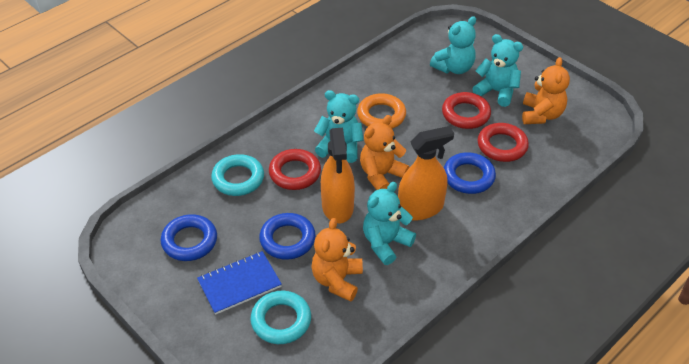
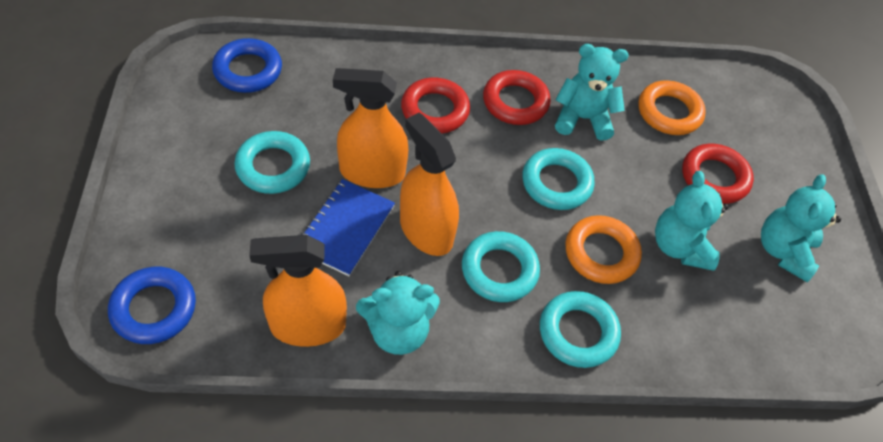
blue ring: [161,214,217,261] [259,213,316,260] [444,152,496,194] = 3 -> [108,267,196,344] [212,38,282,93] = 2
orange ring: [357,93,406,129] = 1 -> [565,215,642,284] [638,80,706,135] = 2
orange spray bottle: [321,128,355,223] [398,126,454,220] = 2 -> [249,235,347,347] [333,68,408,188] [400,113,459,256] = 3
orange teddy bear: [311,218,363,301] [360,115,410,190] [522,57,570,124] = 3 -> none = 0
turquoise ring: [211,154,264,196] [250,291,311,344] = 2 -> [234,131,310,194] [462,231,540,302] [522,148,595,210] [540,291,621,368] = 4

